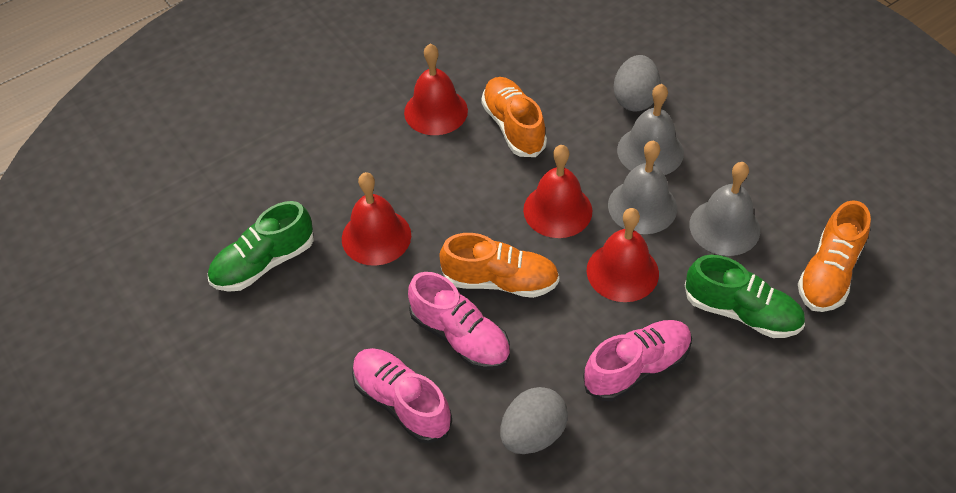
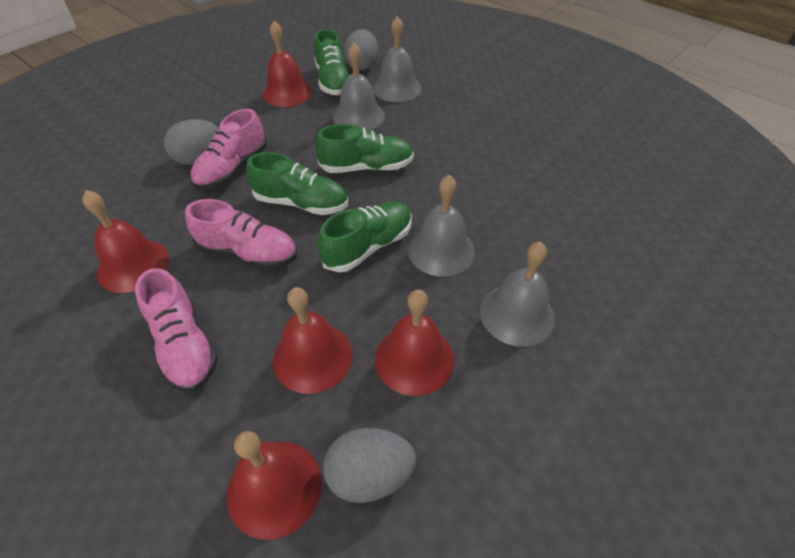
green shoe: [208,201,314,292] [685,255,805,338] = 2 -> [246,152,348,215] [314,29,349,95] [315,124,414,173] [318,201,412,272] = 4
grey bell: [608,141,677,234] [617,84,684,175] [689,162,760,256] = 3 -> [333,43,385,130] [373,16,422,102] [408,175,475,277] [480,242,555,347] = 4
grey egg: [500,387,568,454] [613,55,661,112] = 2 -> [164,119,219,165] [323,428,416,503] [344,29,378,70] = 3
orange shoe: [439,233,559,298] [481,77,547,157] [798,200,871,312] = 3 -> none = 0
red bell: [342,172,411,266] [404,44,468,135] [523,145,592,238] [587,208,659,302] = 4 -> [82,190,169,293] [227,431,322,540] [263,21,312,107] [273,287,353,394] [375,289,455,396] = 5

